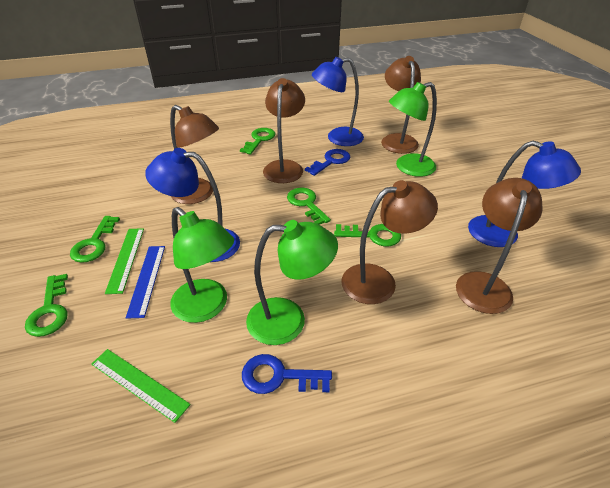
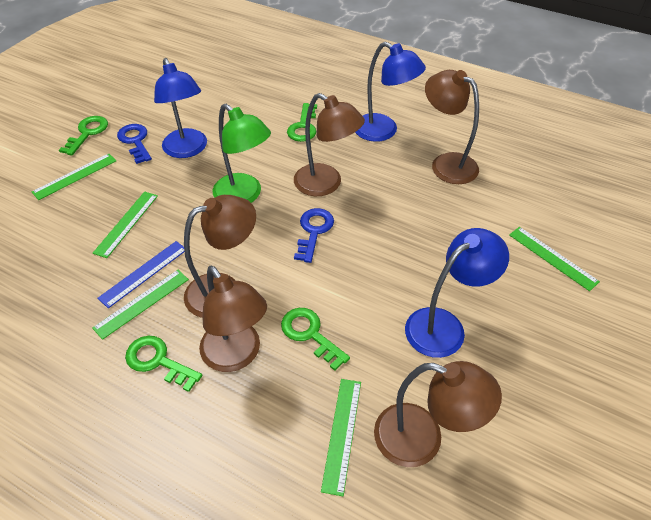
green key: [25,274,68,337] [70,216,120,263] [240,128,275,154] [287,188,331,225] [334,224,401,247] = 5 -> [59,116,108,156] [125,336,202,392] [281,308,350,371] [287,103,317,142] = 4
green lamp: [170,207,234,323] [246,220,338,345] [389,82,437,177] = 3 -> [213,104,271,203] = 1
green ruler: [91,349,191,423] [105,228,144,294] = 2 -> [32,154,116,200] [92,270,189,340] [93,191,158,258] [321,379,361,496] [509,227,600,291] = 5

